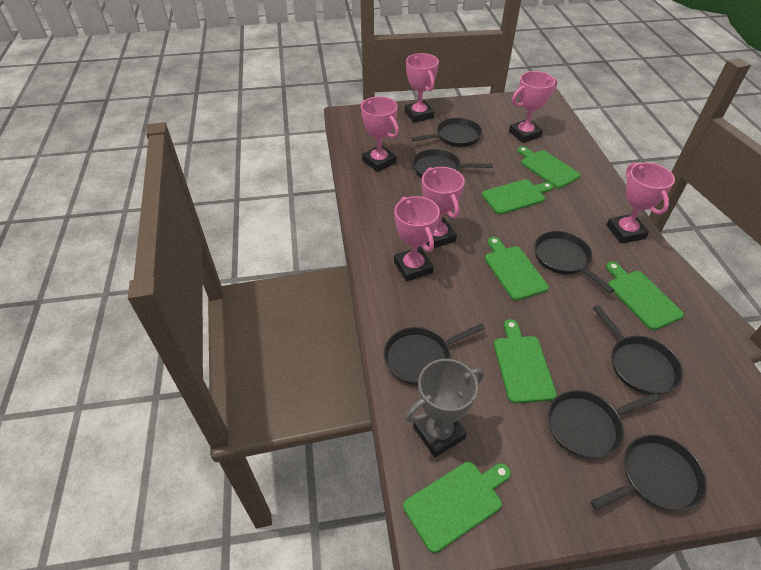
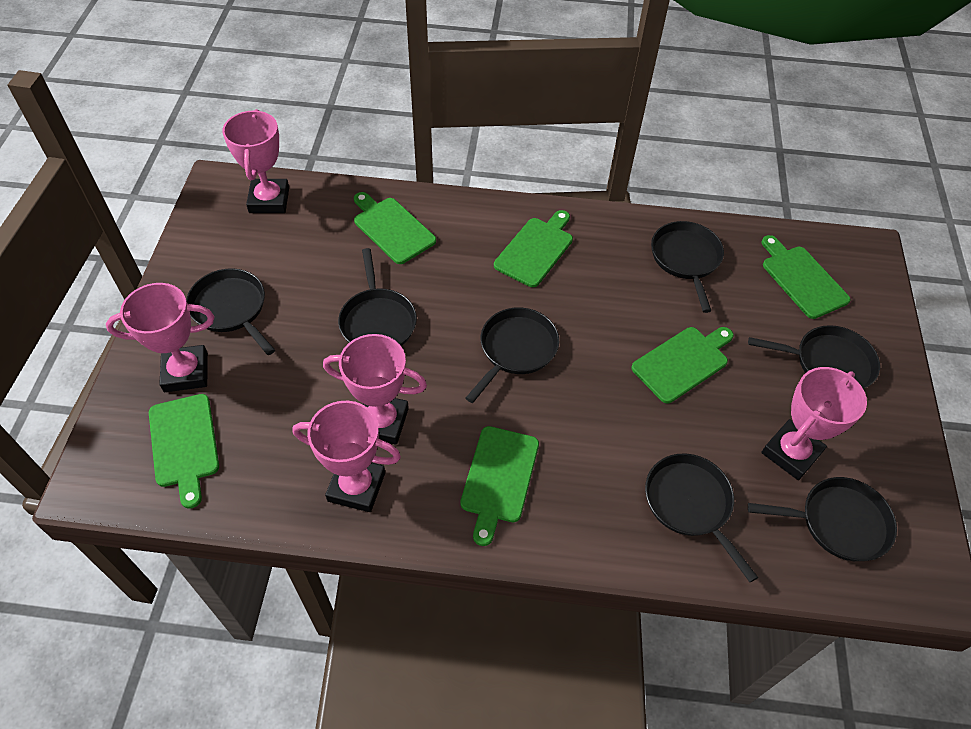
grey trophy: [406,359,484,457] = 1 -> none = 0
pink trophy: [361,96,399,172] [394,196,440,282] [405,53,439,123] [422,167,465,248] [509,71,557,143] [607,162,675,244] = 6 -> [106,283,214,392] [222,109,289,213] [293,401,401,512] [323,334,427,445] [761,367,867,480] = 5

